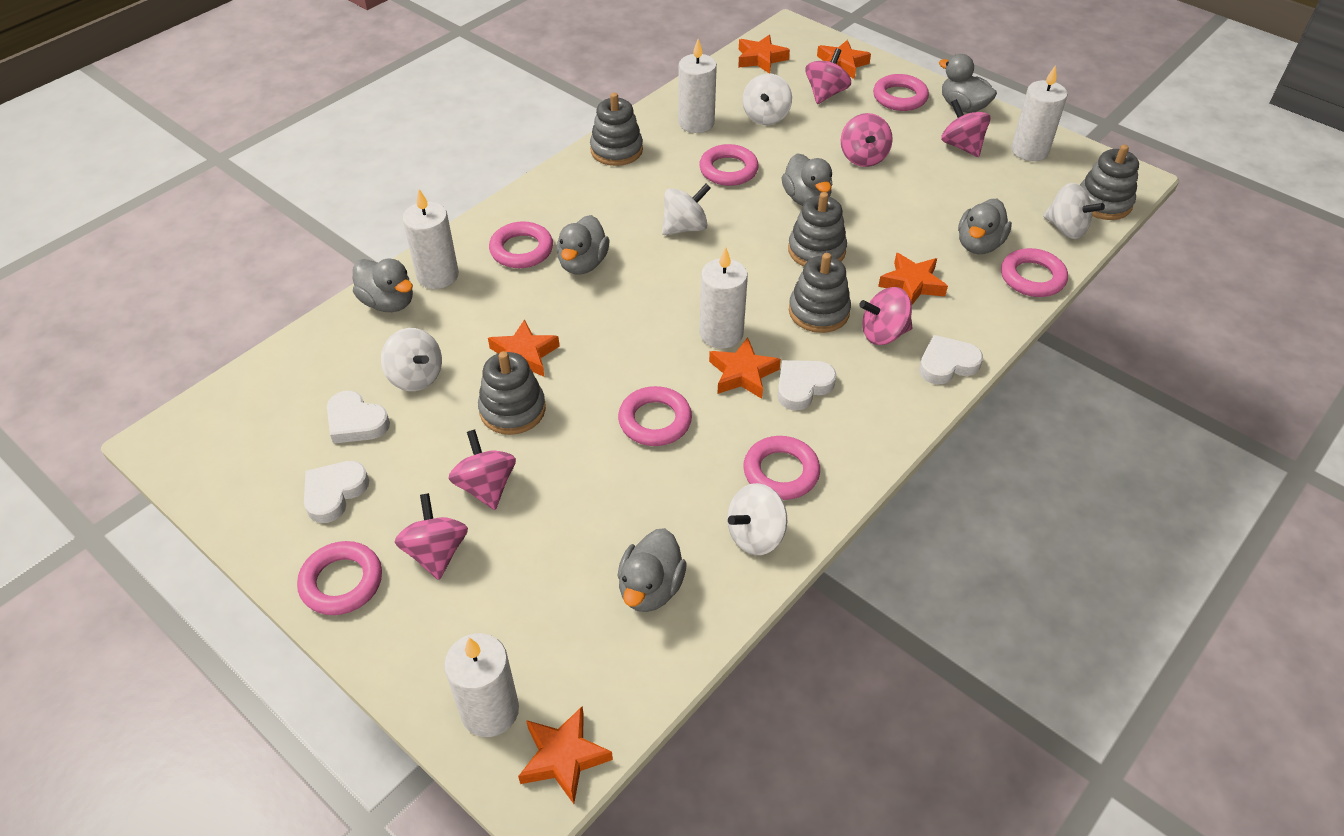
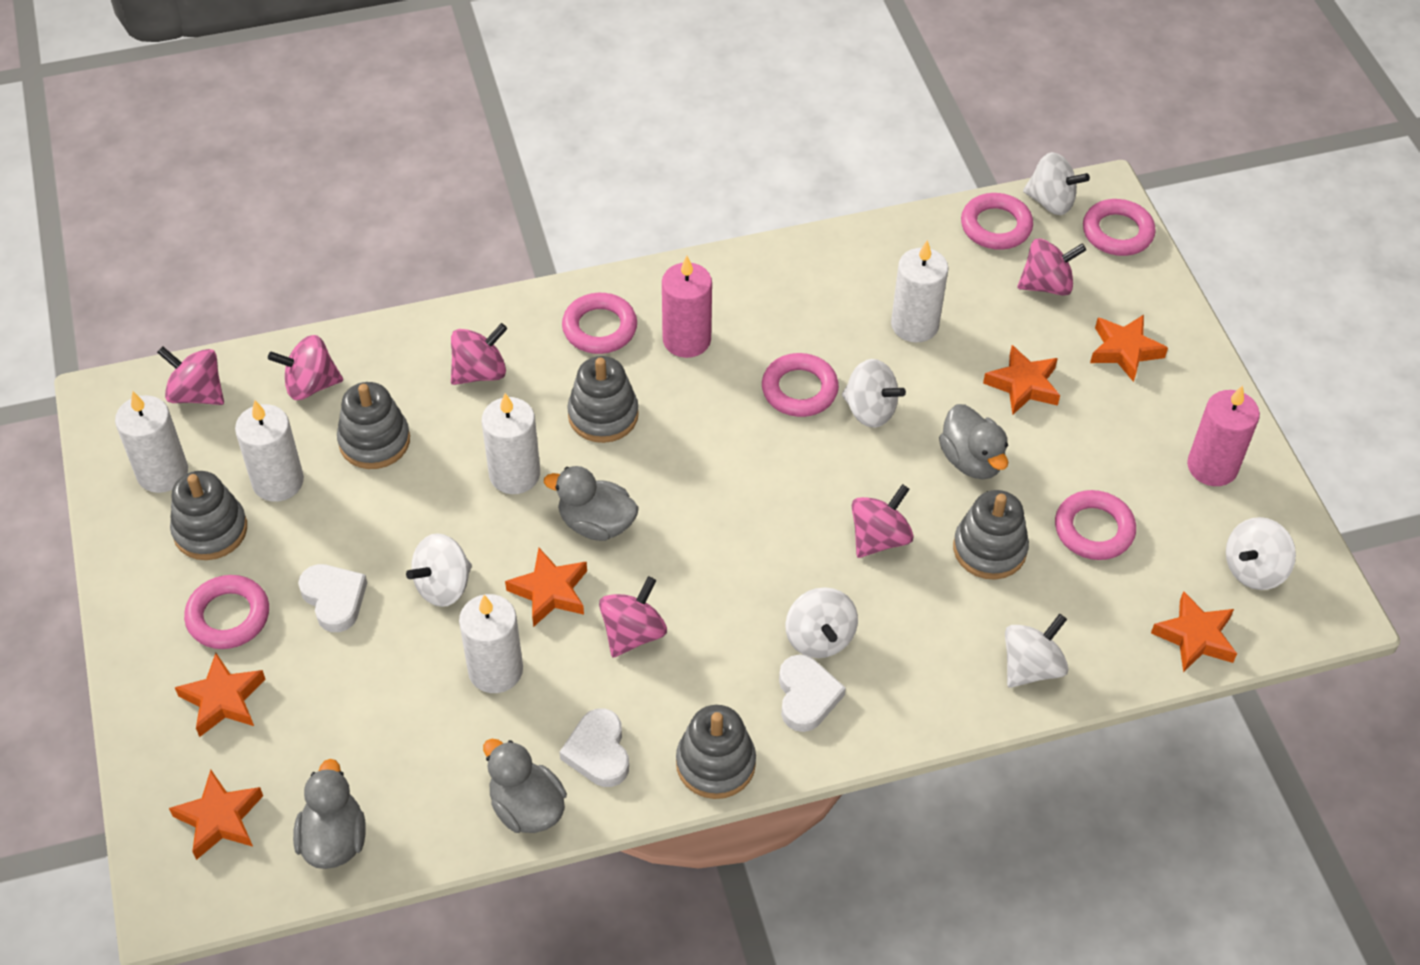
grey duck: [353,258,413,312] [556,215,610,275] [618,528,687,612] [781,153,832,206] [939,54,997,113] [958,199,1012,254] = 6 -> [293,759,365,869] [483,739,567,833] [544,466,639,541] [939,404,1008,479] = 4
pink candle: none = 0 -> [662,256,712,358] [1187,385,1260,486] = 2
pink ring: [297,541,382,615] [489,221,553,268] [618,386,692,446] [699,144,759,186] [743,436,820,500] [873,74,929,111] [1001,248,1068,297] = 7 -> [184,575,269,649] [562,293,637,354] [762,353,839,417] [961,193,1033,250] [1055,490,1136,560] [1083,199,1156,256] = 6
white heart: [304,461,369,523] [327,391,390,444] [777,360,837,411] [919,335,983,385] = 4 -> [298,564,367,632] [559,708,629,787] [779,655,846,732] = 3
white spinning top: [381,328,442,391] [662,184,711,235] [727,483,787,555] [742,73,792,125] [1043,183,1105,239] = 5 -> [406,533,472,607] [786,587,858,658] [842,359,906,428] [1005,614,1068,688] [1023,152,1090,215] [1226,517,1296,590] = 6

